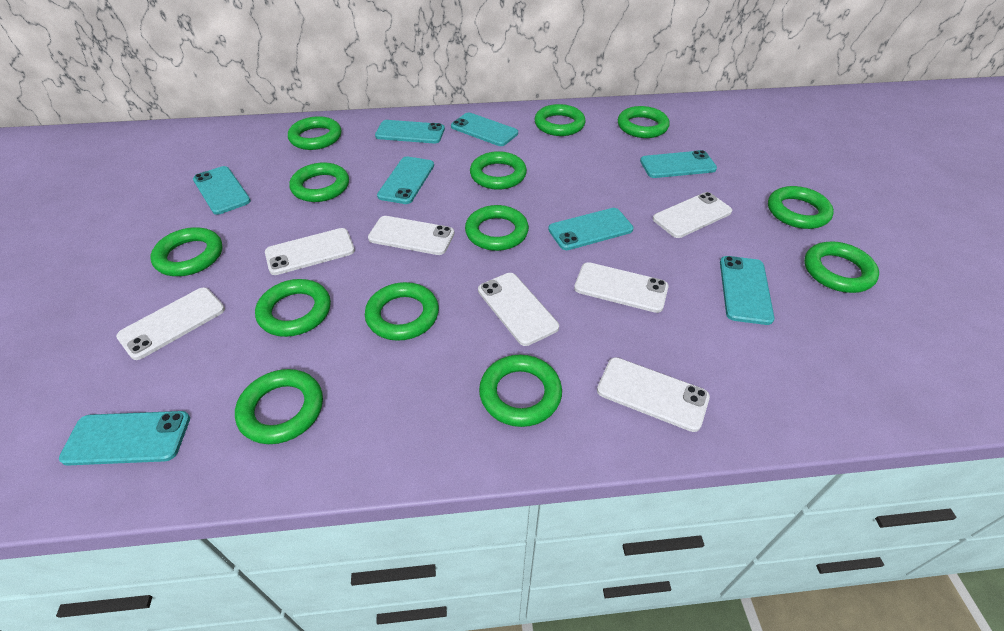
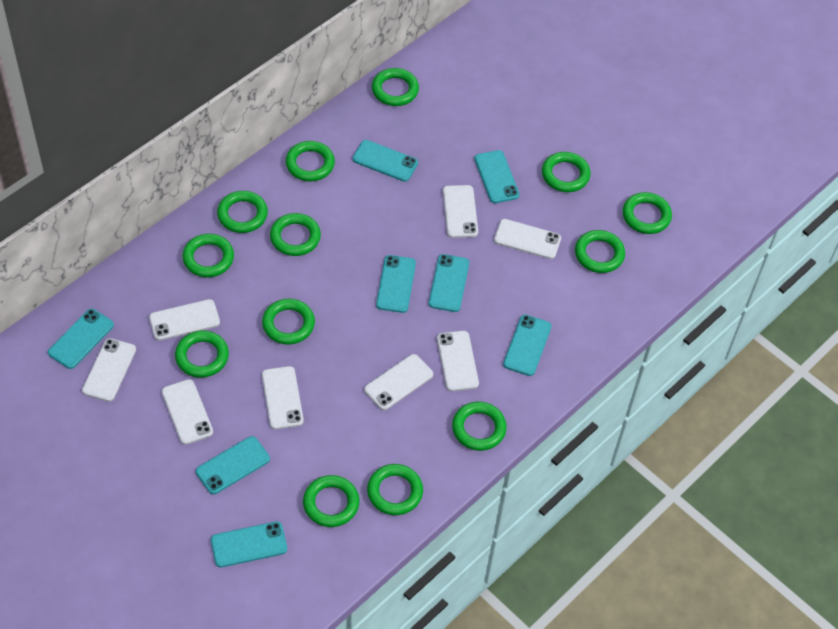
white phone: [116,288,225,360] [265,228,355,275] [368,216,454,255] [478,273,559,346] [574,262,669,313] [597,357,710,432] [653,192,732,238] = 7 -> [82,338,136,402] [149,299,220,340] [162,379,213,445] [262,366,304,429] [364,354,433,410] [437,331,479,391] [443,185,478,238] [494,219,561,259] = 8

